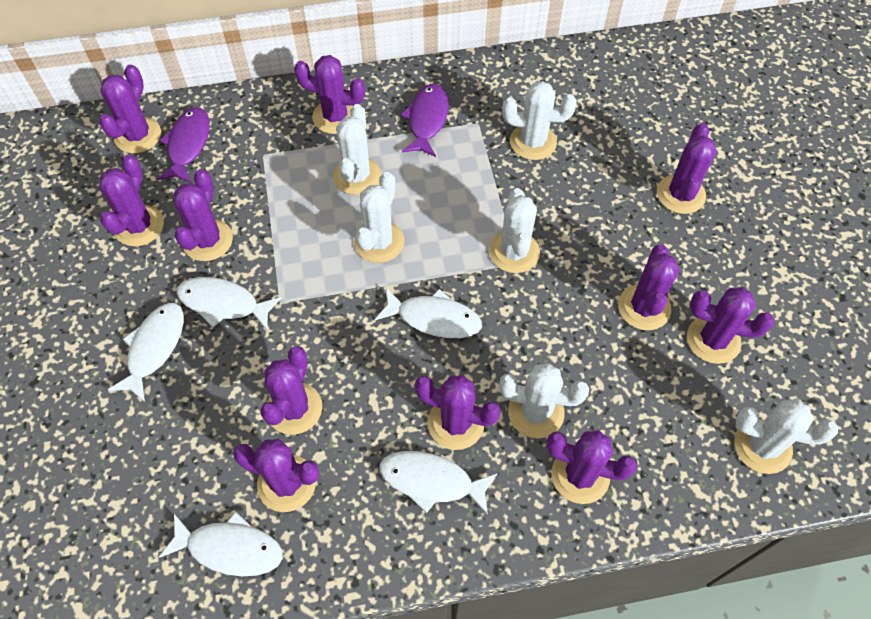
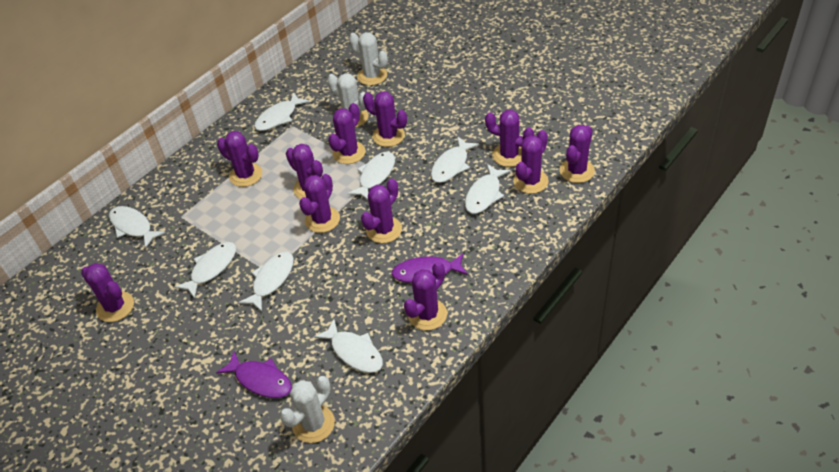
white cactus: [333,104,381,195] [354,172,404,263] [489,188,540,273] [499,363,589,439] [502,81,577,160] [734,399,838,474] = 6 -> [279,376,335,443] [327,73,368,128] [349,32,388,85] = 3
white fish: [108,303,184,402] [159,511,283,576] [177,277,282,330] [375,288,482,338] [380,451,497,515] = 5 -> [109,206,166,249] [175,242,236,299] [238,252,294,312] [254,92,309,131] [314,319,383,373] [347,152,395,200] [431,137,479,183] [465,164,510,214] = 8

